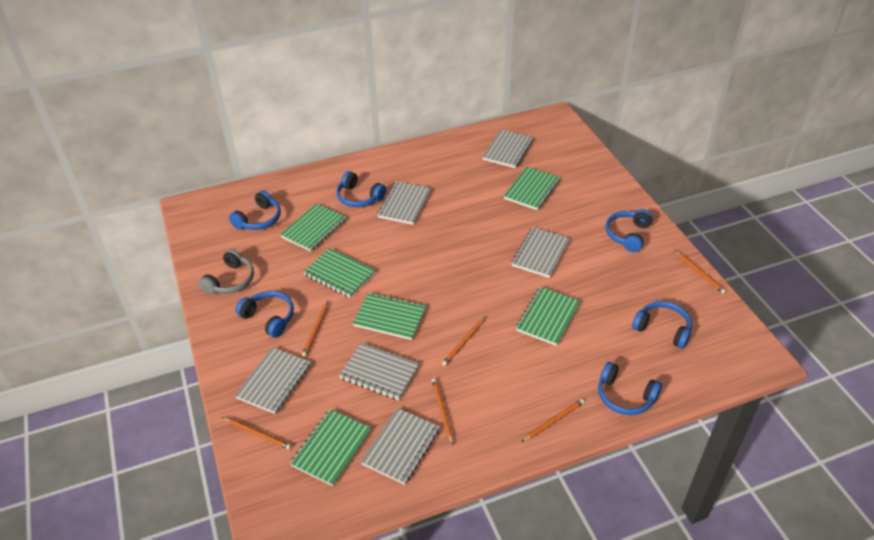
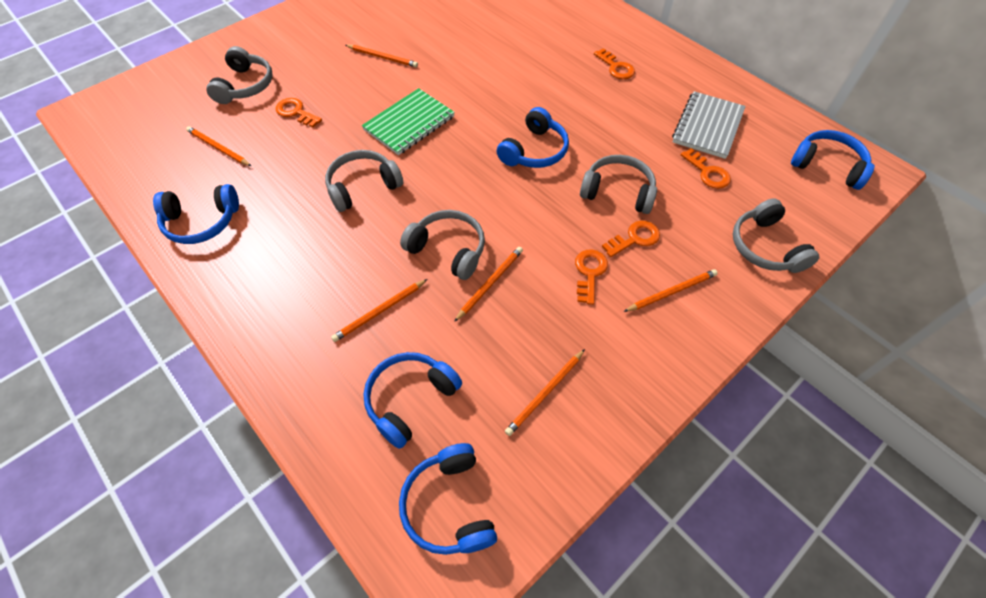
blue headphones: [229,190,281,230] [236,291,294,338] [337,171,386,207] [598,362,662,415] [605,209,653,252] [632,301,692,349] = 6 -> [153,184,239,244] [363,352,462,449] [399,443,497,555] [497,107,569,168] [791,130,875,190] = 5
green notebook: [280,203,346,252] [290,409,371,486] [303,248,375,298] [353,293,426,340] [504,167,560,210] [516,287,580,346] = 6 -> [362,88,455,155] = 1
grey headphones: [199,249,254,294] = 1 -> [206,46,273,104] [325,150,403,212] [400,210,485,280] [580,155,657,214] [733,198,819,273] = 5
grey notebook: [235,347,311,414] [339,343,419,400] [361,408,440,485] [378,181,431,225] [482,129,533,168] [512,227,570,278] = 6 -> [672,91,746,159] = 1
orange key: none = 0 -> [276,98,322,128] [575,249,608,305] [594,48,635,79] [602,221,660,257] [681,148,731,189] = 5

